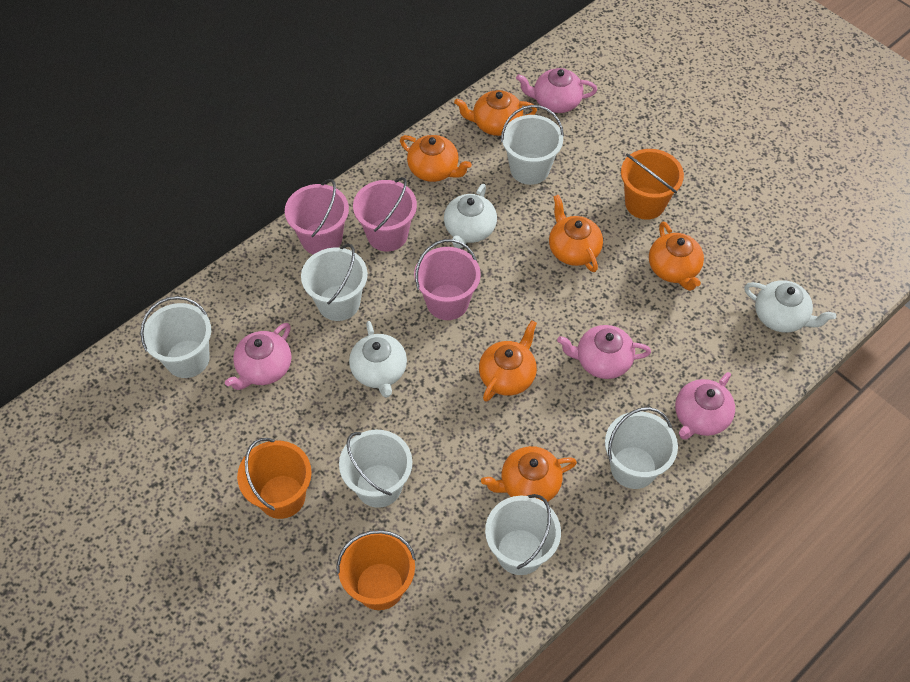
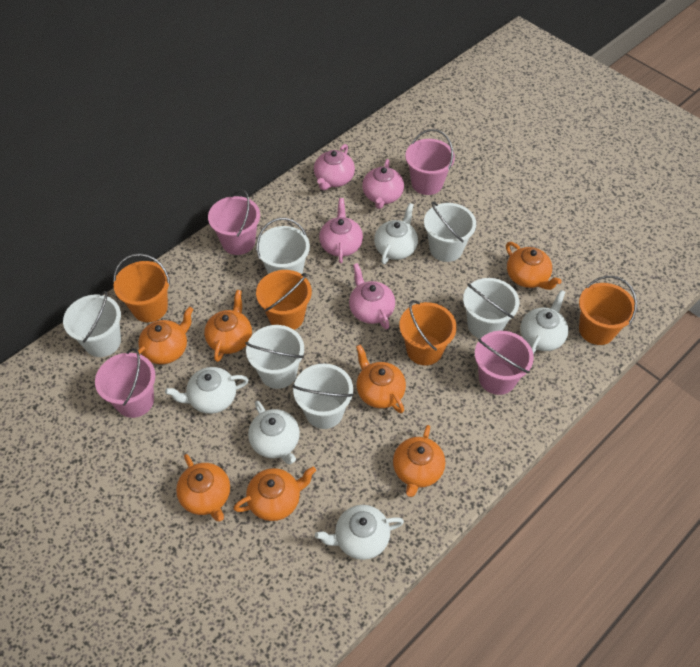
orange bucket: [237,438,312,519] [336,530,416,610] [621,149,684,220] = 3 -> [113,253,170,322] [256,270,312,330] [399,300,457,365] [579,276,637,345] = 4
orange teapot: [400,135,472,182] [454,90,537,136] [479,320,537,402] [481,446,577,502] [549,195,603,272] [649,222,704,291] = 6 -> [138,307,194,364] [176,454,230,522] [204,290,252,362] [234,467,316,521] [356,344,406,413] [393,425,445,497] [506,242,562,290] = 7
pink bucket: [285,179,349,255] [353,177,417,251] [414,239,481,320] = 3 -> [95,348,155,418] [208,189,260,255] [405,129,455,195] [475,331,534,395] = 4
white teapot: [349,321,407,398] [444,184,497,249] [744,280,836,333] = 3 -> [165,367,249,414] [248,401,300,464] [315,505,404,560] [374,203,418,264] [520,290,569,355] = 5

